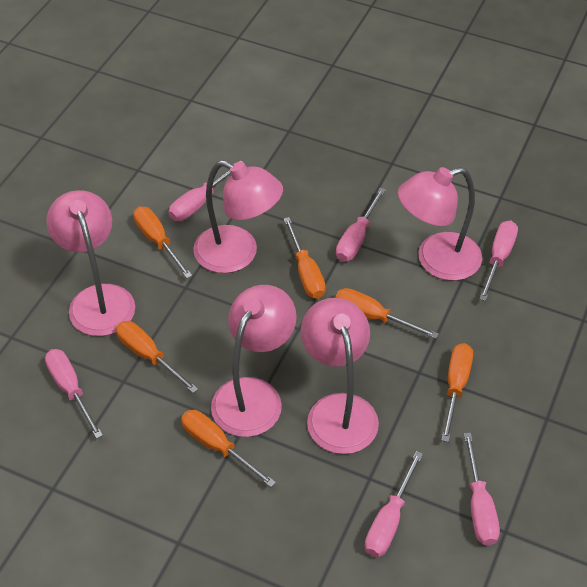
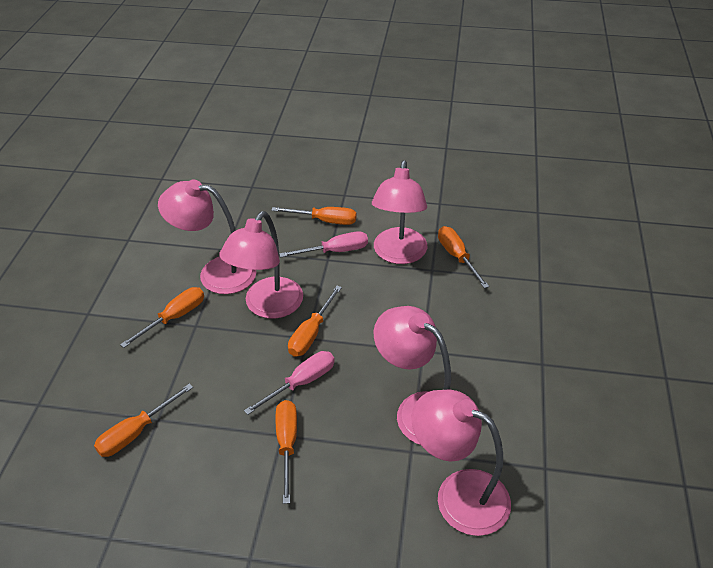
pink screwdriver: [45,349,103,439] [168,160,245,221] [336,188,386,262] [365,451,423,557] [464,433,500,546] [479,221,518,301] = 6 -> [244,351,335,415] [279,231,368,258] = 2

